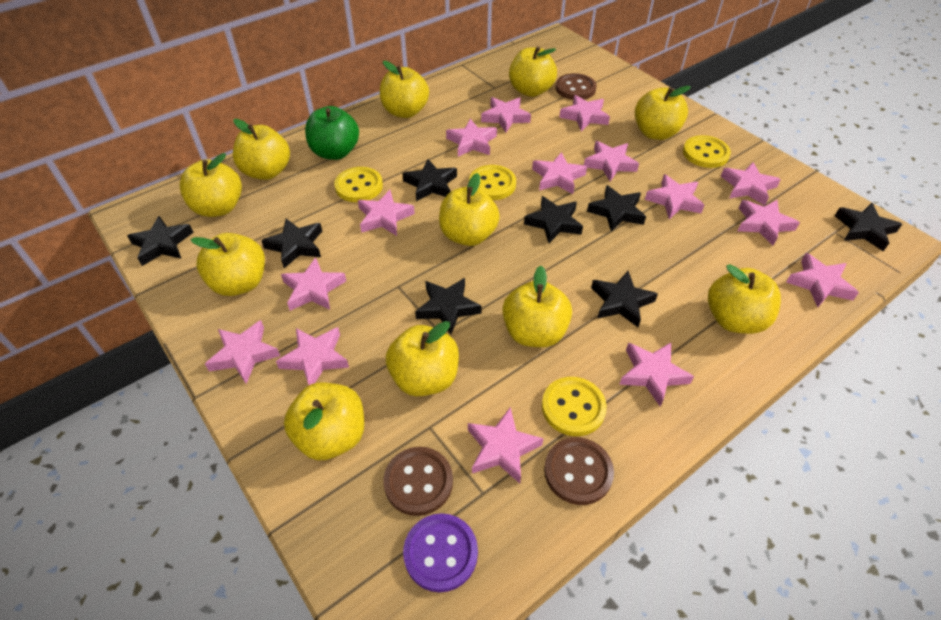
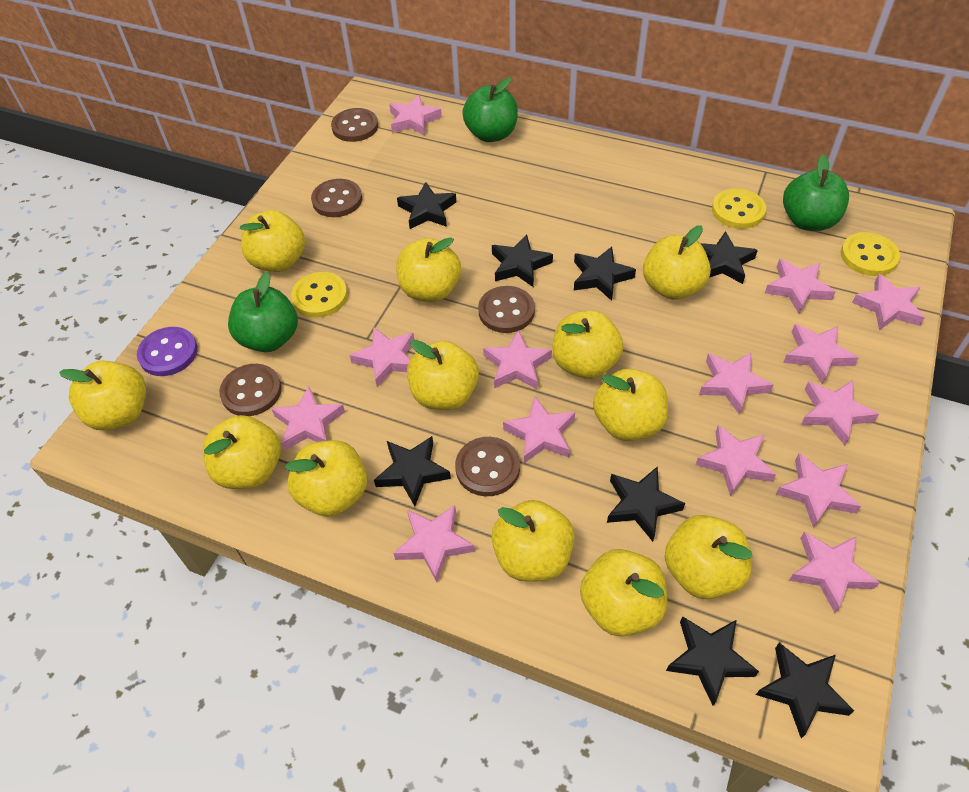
brown button: [383,447,453,516] [544,437,614,505] [556,73,597,100] = 3 -> [219,364,282,416] [311,179,362,217] [331,108,378,142] [455,437,520,496] [478,286,535,333] = 5
green apple: [305,106,359,160] = 1 -> [228,272,298,352] [462,78,518,142] [783,154,849,231] = 3
pink star: [205,320,280,384] [276,327,349,385] [281,257,346,311] [358,190,415,236] [446,119,497,157] [468,407,544,483] [481,97,531,132] [532,152,587,194] [559,95,610,131] [584,141,639,181] [619,343,694,406] [645,174,704,219] [721,162,781,206] [738,200,800,246] [786,253,859,307] = 15 -> [272,387,345,451] [349,327,415,387] [389,95,442,136] [393,505,475,582] [483,330,552,390] [503,396,575,463] [696,425,776,497] [699,353,773,415] [765,259,836,314] [776,453,861,528] [783,324,859,385] [789,531,880,613] [801,380,879,445] [852,274,925,331] = 14
yellow apple: [179,153,242,217] [191,233,265,296] [233,119,290,180] [284,382,364,460] [380,61,429,118] [386,321,459,396] [439,173,500,246] [502,266,572,347] [509,46,557,97] [635,86,691,140] [708,264,781,334] = 11 -> [59,361,146,431] [203,415,281,489] [240,210,305,272] [285,440,367,517] [396,237,461,302] [407,340,479,410] [491,500,575,581] [553,310,624,379] [580,549,667,636] [593,369,668,441] [643,225,711,300] [665,515,753,599] = 12
yellow button: [334,167,383,202] [469,165,516,200] [542,377,607,436] [683,135,731,168] = 4 -> [291,272,348,318] [712,188,766,229] [841,232,900,276] = 3

